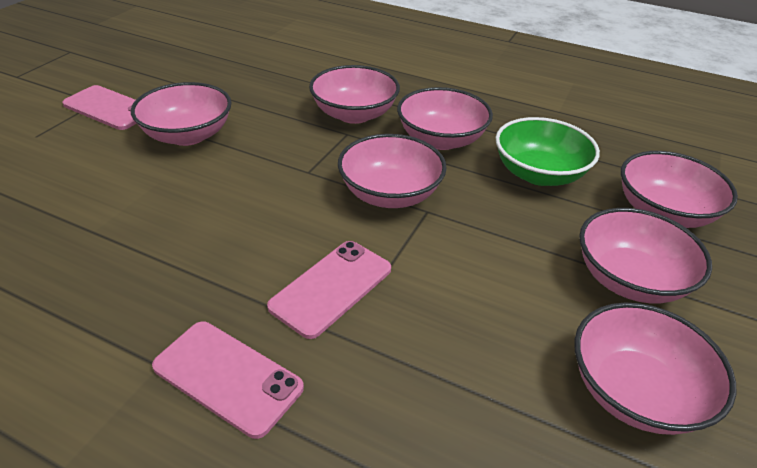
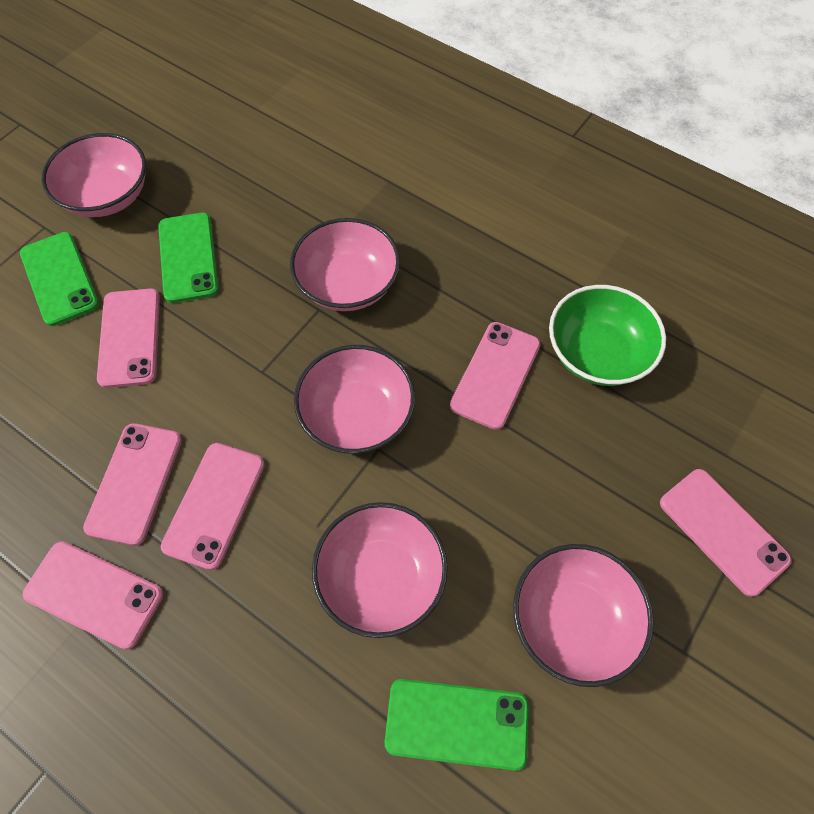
green phone: none = 0 -> [20,232,99,326] [158,213,219,303] [385,679,529,771] = 3
pink bowl: [131,82,231,146] [309,65,400,124] [338,134,447,208] [397,87,493,150] [574,303,736,435] [579,208,712,304] [621,151,738,228] = 7 -> [42,133,146,217] [290,218,400,311] [294,345,415,454] [312,502,448,638] [513,544,654,687] = 5
pink phone: [62,85,137,130] [152,322,304,439] [267,241,391,339] = 3 -> [23,541,163,649] [83,423,182,546] [97,288,160,388] [161,443,265,570] [450,322,541,430] [660,469,792,597] = 6

